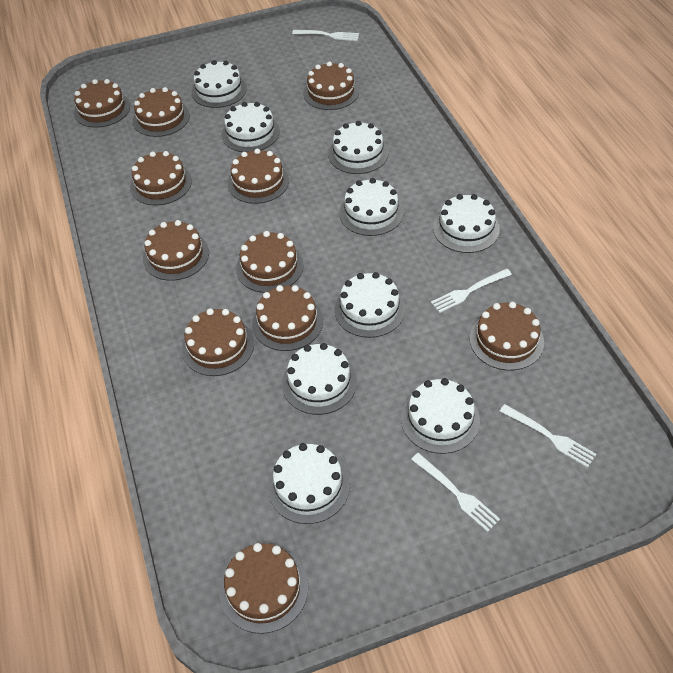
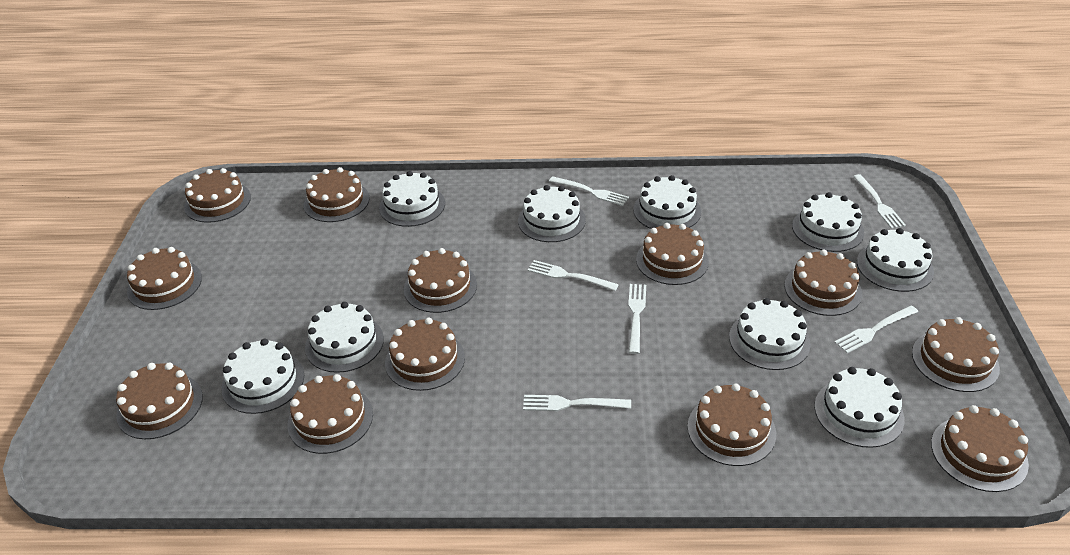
brown cake: [74,79,130,128] [130,151,192,205] [133,87,190,137] [143,220,209,281] [182,308,254,376] [220,543,309,634] [228,149,289,204] [236,231,303,293] [252,285,323,351] [303,62,359,110] [470,302,544,370] = 11 -> [116,362,203,439] [127,247,202,310] [184,168,251,223] [287,374,373,454] [304,167,370,222] [385,318,465,391] [404,248,477,313] [636,223,709,285] [687,383,776,466] [784,250,862,316] [912,317,1000,392] [931,405,1029,492] = 12
white fork: [292,30,359,41] [411,453,500,532] [431,269,512,313] [500,404,597,468] = 4 -> [523,395,631,411] [528,260,619,291] [549,176,629,206] [628,284,646,354] [834,305,918,353] [853,174,906,229] = 6

